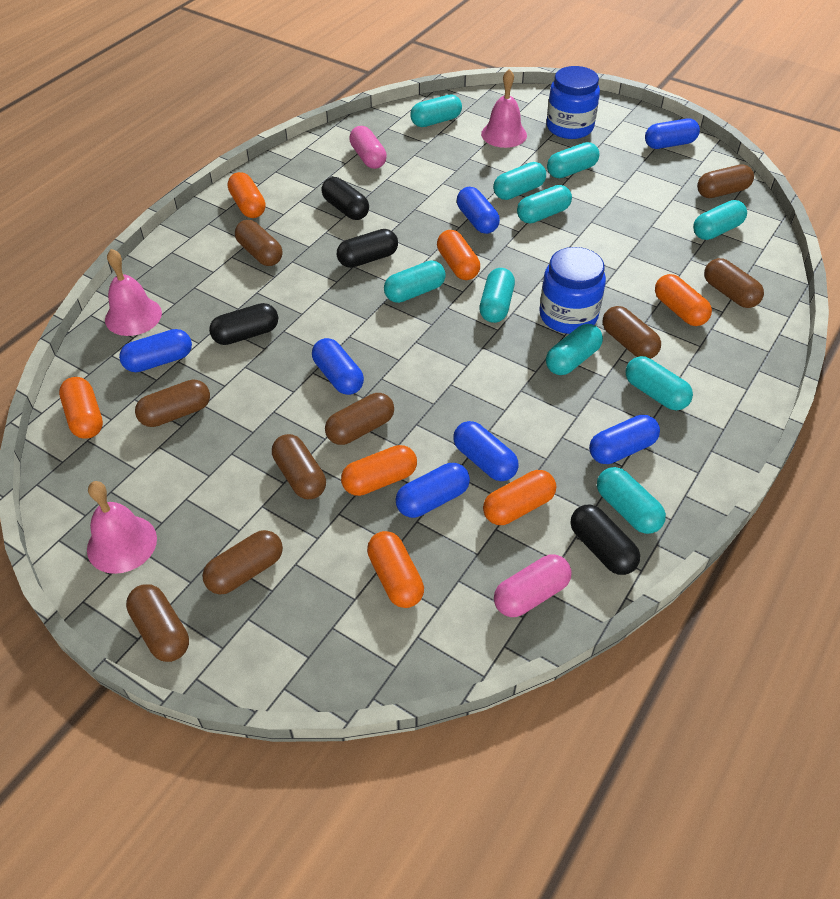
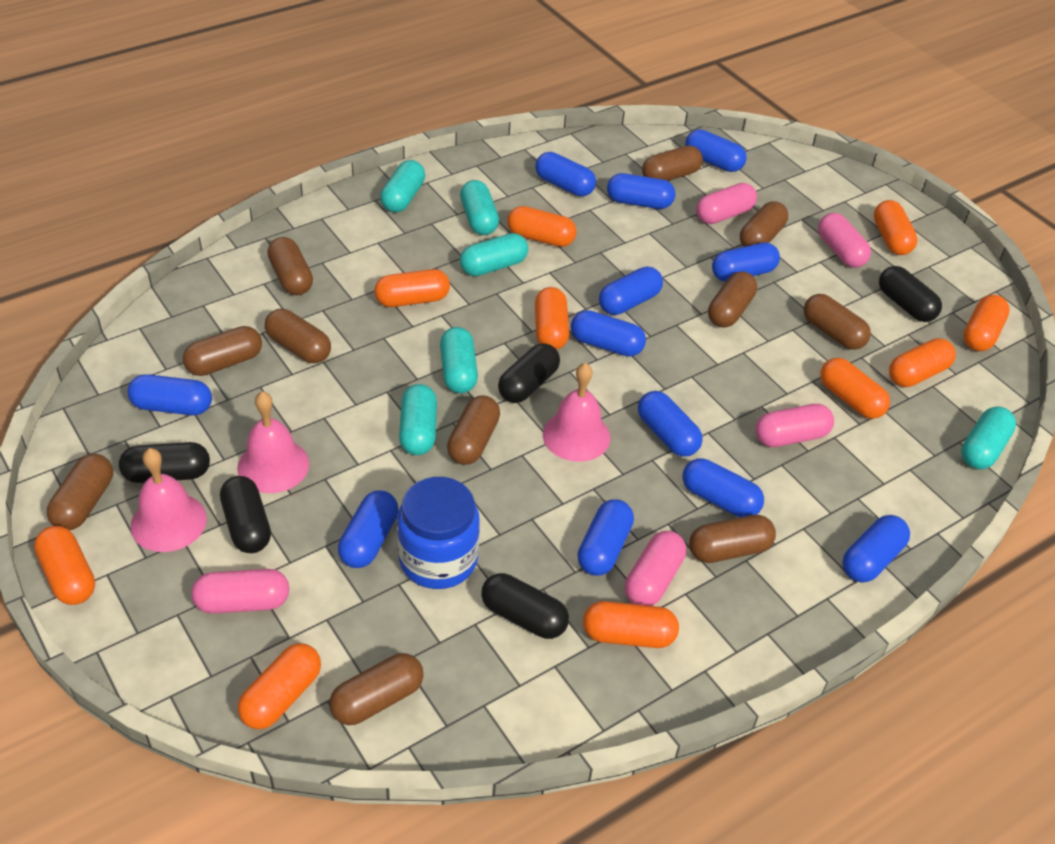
black capsule: [209,303,278,345] [321,177,369,220] [337,229,398,268] [571,505,640,575] = 4 -> [119,442,210,483] [220,476,271,553] [481,573,569,639] [498,343,560,403] [879,266,942,322] = 5
blue capsule: [119,329,192,372] [312,338,364,395] [396,463,470,518] [453,421,518,481] [457,187,500,234] [589,415,660,464] [645,119,700,149] = 7 -> [127,374,212,415] [338,490,399,568] [535,152,596,196] [571,310,646,357] [577,499,634,576] [599,266,663,315] [607,173,675,209] [638,391,703,457] [682,458,764,517] [685,129,747,172] [712,242,780,282] [842,515,910,582] = 12
blue jar: [539,247,606,334] [546,66,600,139] = 2 -> [397,477,480,589] = 1
brown capsule: [126,584,189,662] [135,380,210,427] [202,530,283,594] [235,220,282,266] [272,434,326,499] [325,393,394,445] [603,306,661,359] [697,164,754,198] [704,258,764,308] = 9 -> [47,454,113,530] [183,326,262,376] [265,309,331,363] [267,237,313,295] [329,653,424,725] [447,395,500,465] [642,145,703,181] [689,515,776,563] [708,271,757,327] [740,201,788,247] [804,294,871,350] = 11
orange capsule: [59,377,103,439] [228,172,266,218] [341,445,417,496] [367,531,424,608] [437,230,480,280] [483,470,556,525] [655,274,712,326] = 7 -> [34,526,95,605] [238,643,321,729] [375,269,450,307] [507,206,577,247] [535,287,569,350] [583,601,679,648] [820,358,890,419] [874,200,918,255] [889,338,956,387] [963,295,1010,351] = 10
pink capsule: [349,126,387,169] [494,554,572,617] = 2 -> [191,569,289,614] [625,531,686,606] [696,183,757,224] [755,404,834,447] [818,213,871,268] = 5
turquoise capsule: [384,260,446,303] [410,95,462,127] [479,268,515,323] [493,162,546,200] [517,185,572,224] [546,324,603,375] [547,142,599,178] [597,467,666,534] [625,356,693,410] [693,200,747,240] = 10 -> [380,160,425,212] [399,384,437,455] [440,327,478,393] [460,180,499,235] [460,233,528,276] [961,406,1016,469] = 6

